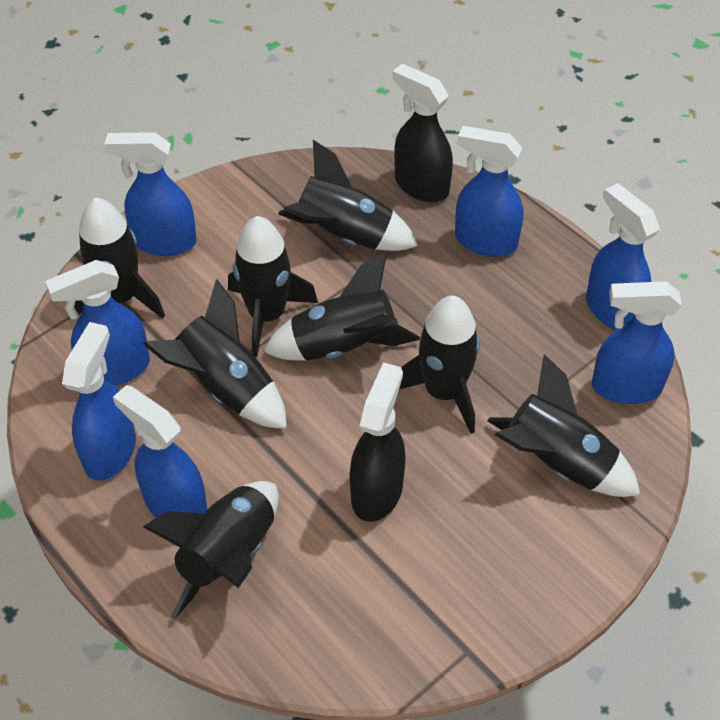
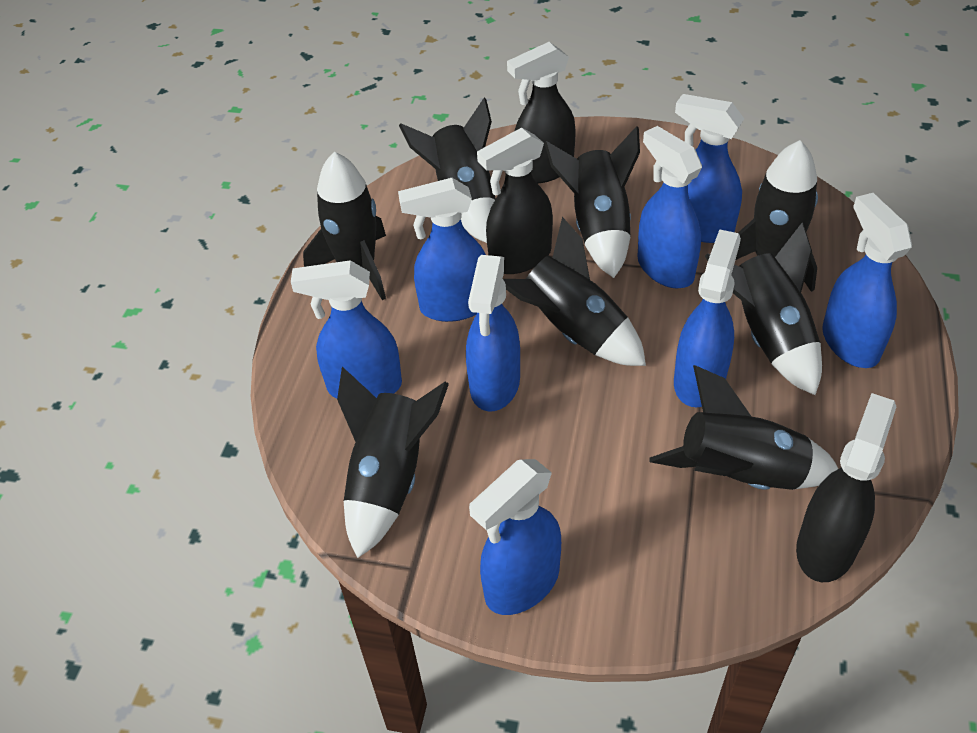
black spray bottle: [350,362,406,522] [392,64,453,202] = 2 -> [477,128,553,274] [507,42,576,184] [796,393,896,582] = 3
blue spray bottle: [45,260,150,386] [62,322,136,481] [104,132,196,256] [113,385,207,518] [455,126,524,257] [586,183,660,330] [592,281,682,404] = 7 -> [291,260,402,399] [398,178,486,322] [466,255,520,411] [469,459,561,615] [637,126,702,288] [674,229,741,407] [675,94,744,243] [822,193,912,368] = 8

